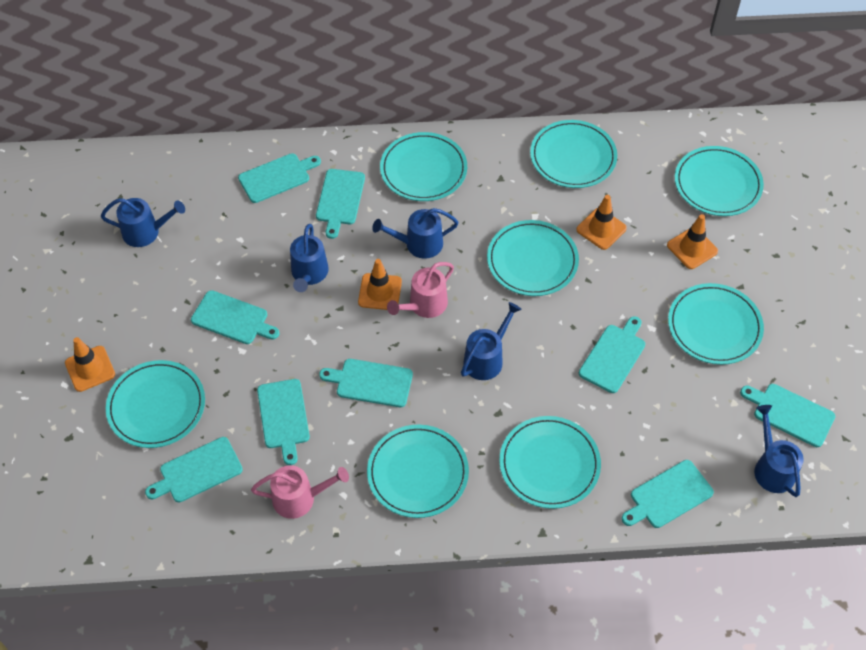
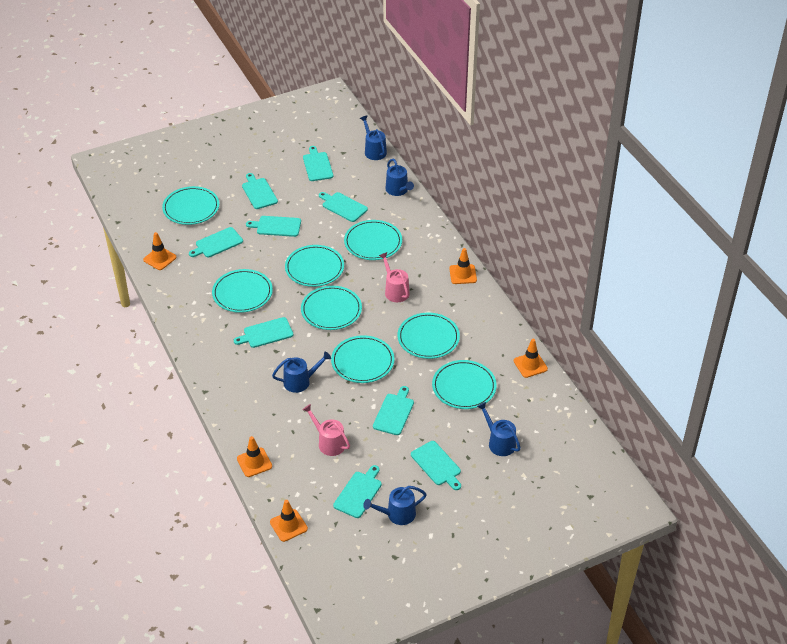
orange traffic cone: [65,337,115,392] [358,259,402,310] [576,195,627,250] [667,214,718,269] = 4 -> [143,232,177,270] [237,436,272,477] [270,500,308,542] [449,248,477,284] [514,339,548,378] = 5

